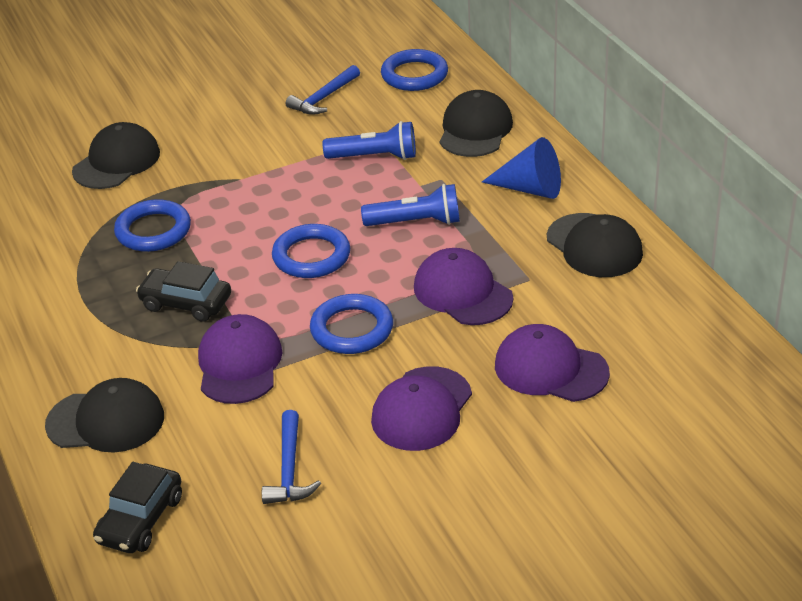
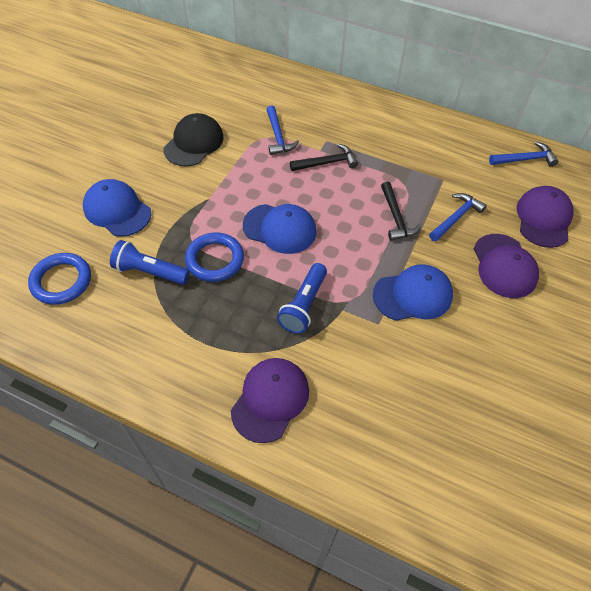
black cap: [45,378,164,452] [72,122,160,189] [440,90,513,157] [547,213,643,277] = 4 -> [163,113,224,166] = 1
black car: [93,462,182,553] [136,261,231,322] = 2 -> none = 0
black hammer: none = 0 -> [290,144,358,171] [381,182,421,241] = 2
blue cap: none = 0 -> [83,179,151,237] [243,204,316,254] [373,264,453,321] = 3
blue cone: [482,137,561,199] = 1 -> none = 0
blue hammer: [262,410,321,504] [286,65,360,115] = 2 -> [266,106,299,155] [429,193,487,242] [489,142,558,167] = 3
blue ring: [114,199,191,252] [272,224,350,278] [310,294,393,354] [381,49,448,91] = 4 -> [28,253,91,305] [185,232,244,282] = 2
purple cap: [198,314,282,404] [371,366,472,451] [414,248,513,325] [495,324,610,402] = 4 -> [231,358,309,443] [474,234,539,298] [516,186,574,248] = 3

